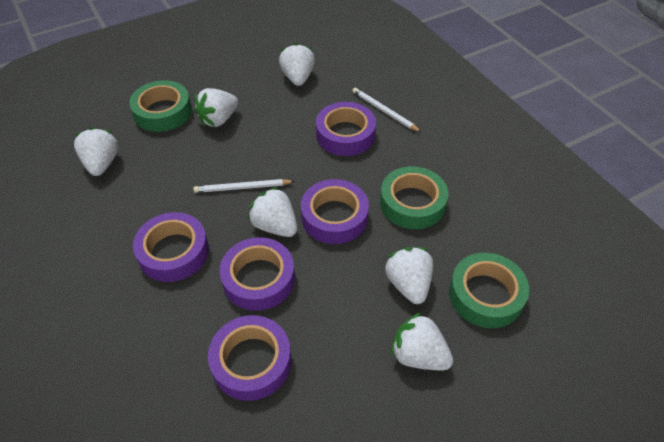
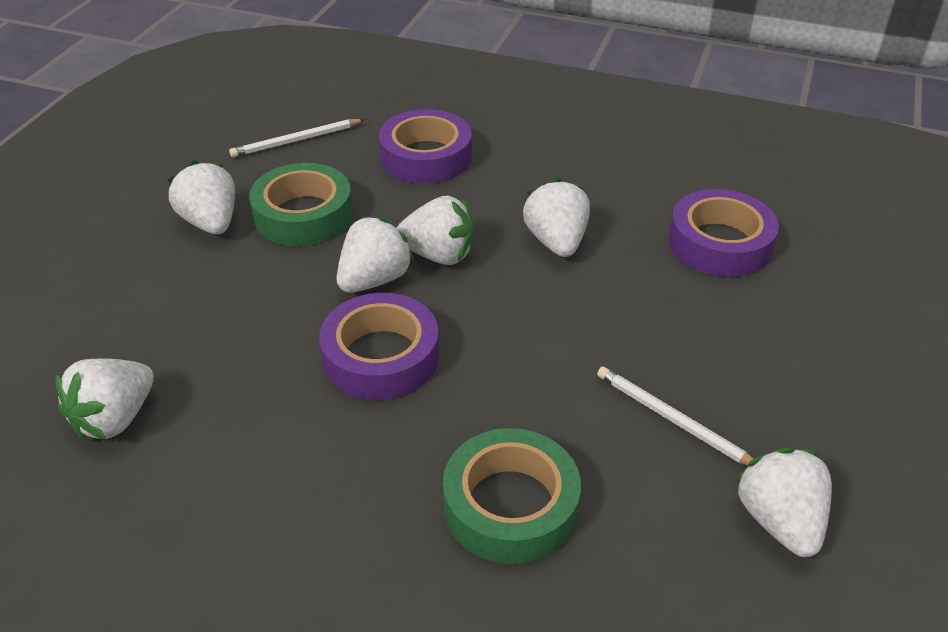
green tape: [129,80,192,132] [380,166,448,229] [449,253,529,328] = 3 -> [249,163,353,246] [443,428,581,564] = 2
purple tape: [133,212,209,282] [208,315,292,401] [220,237,295,311] [301,179,369,244] [316,102,376,156] = 5 -> [319,293,439,400] [379,109,472,184] [669,189,779,277] = 3

